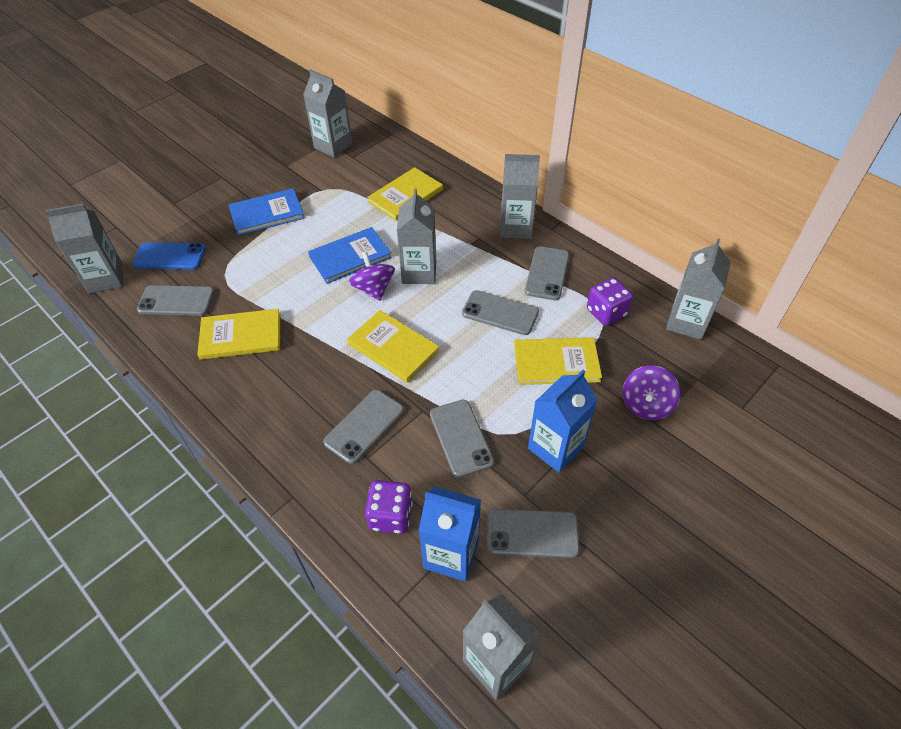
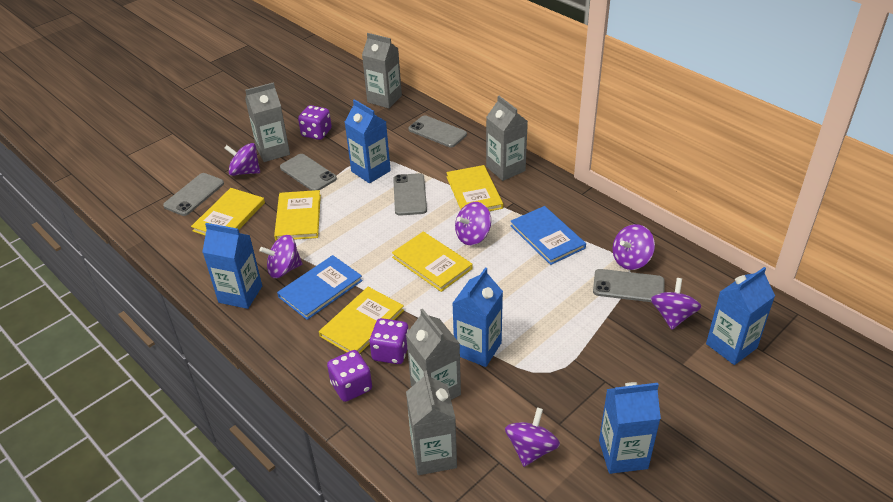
blue carton: [419,486,481,581] [528,370,598,473] = 2 -> [202,223,262,309] [345,99,391,183] [452,267,503,367] [599,382,661,474] [706,267,775,365] = 5
blue phone: [132,242,206,270] = 1 -> none = 0
grey carton: [45,204,123,293] [303,69,353,157] [397,189,436,284] [463,594,541,700] [500,154,540,239] [666,239,731,340] = 6 -> [245,82,290,162] [362,33,402,108] [406,309,461,400] [406,370,457,475] [486,96,528,181] = 5
grey phone: [137,285,215,316] [323,390,404,464] [430,400,494,478] [462,290,539,335] [487,509,580,558] [525,246,569,300] = 6 -> [163,173,224,216] [280,154,337,191] [393,173,427,216] [409,115,467,147] [593,269,665,302] = 5
purple dice: [365,480,413,534] [587,277,633,326] = 2 -> [298,105,332,140] [327,350,372,402] [369,318,409,364] = 3
purple spinning top: [349,251,395,301] [623,365,680,420] = 2 -> [224,143,260,176] [260,235,303,278] [455,202,491,245] [505,407,560,467] [613,224,655,270] [651,278,701,330] = 6
yellow book: [197,309,280,360] [347,310,439,383] [367,167,443,221] [514,337,602,385] = 4 -> [191,188,265,235] [274,190,321,241] [319,287,404,354] [392,231,473,292] [446,165,503,211] = 5

